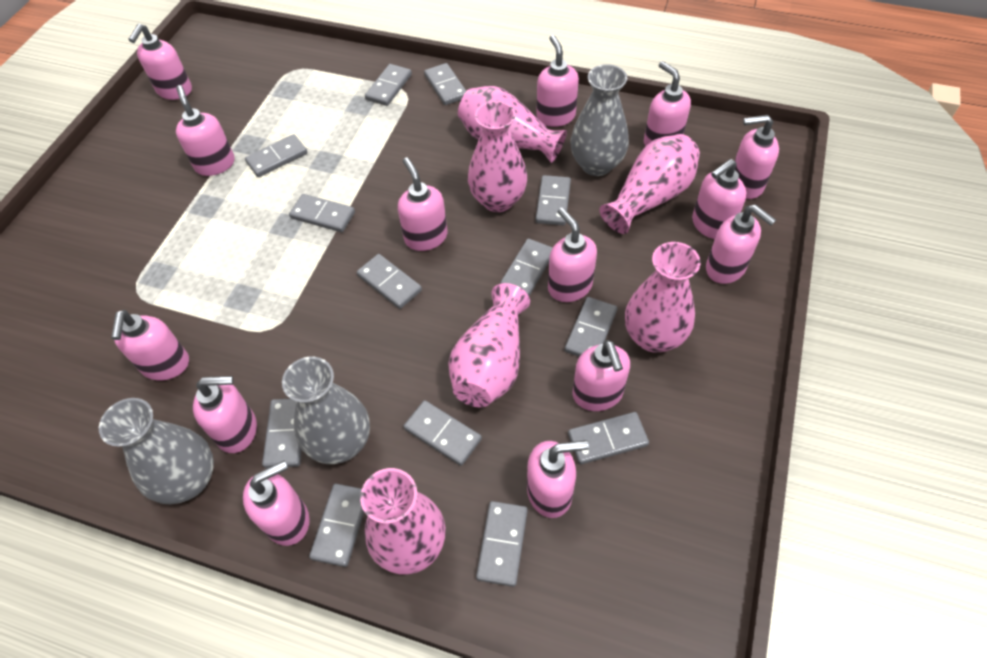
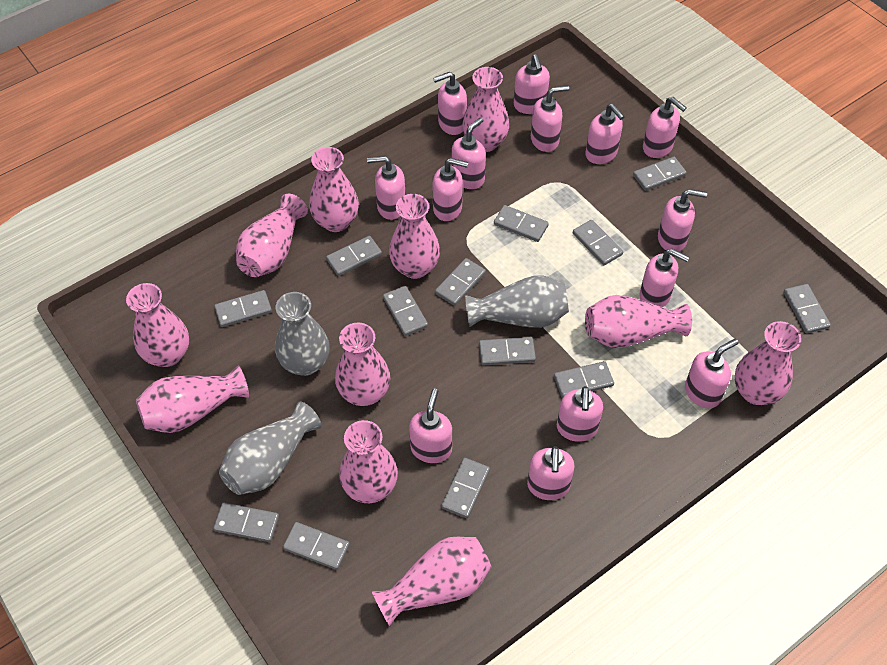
pink vase: [360,468,446,575] [448,283,530,407] [458,86,567,163] [468,101,527,212] [599,134,700,234] [625,242,701,353] = 6 -> [126,283,189,367] [136,366,249,433] [236,194,308,277] [309,147,359,232] [335,322,390,406] [339,420,398,503] [372,537,492,626] [389,194,440,279] [462,67,509,152] [585,295,692,348] [735,321,801,405] = 11

